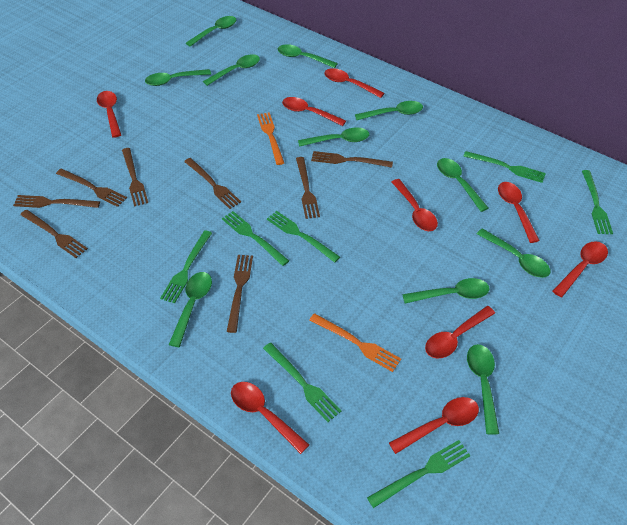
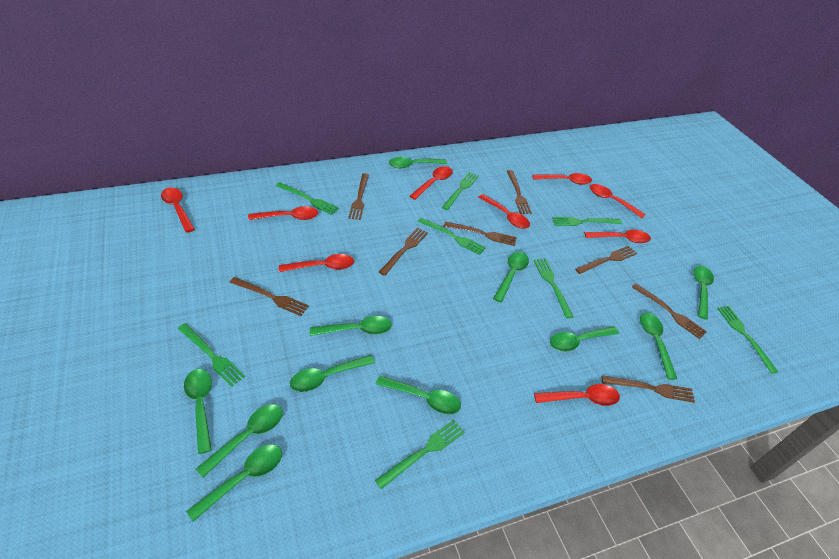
green fork: [160,230,212,303] [222,211,289,266] [263,343,341,422] [267,211,340,262] [367,440,471,508] [463,151,546,183] [582,170,613,234] = 7 -> [178,323,245,387] [275,182,339,215] [375,420,465,489] [418,217,486,255] [442,172,479,210] [534,258,574,318] [552,217,622,226] [717,306,778,374] = 8
orange fork: [257,112,284,165] [309,313,401,372] = 2 -> none = 0

